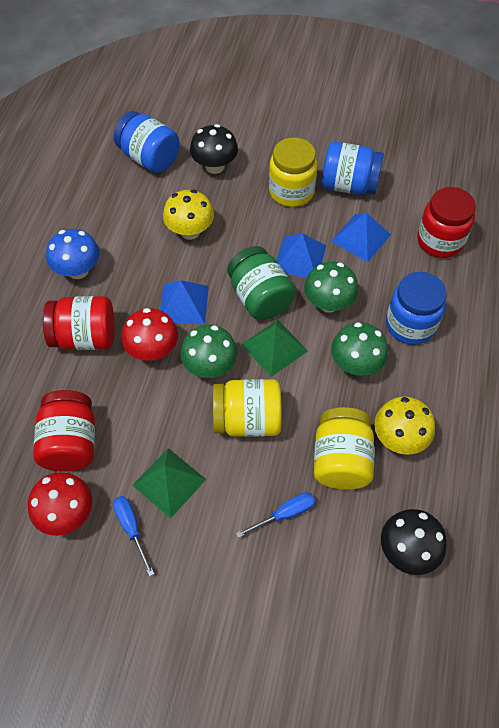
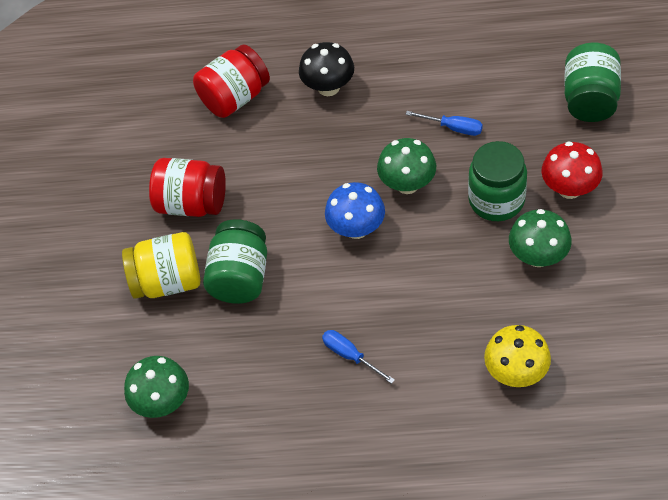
black mushroom: [190,124,238,174] [381,509,447,575] = 2 -> [299,42,354,96] = 1
blue jar: [114,111,180,173] [322,142,384,195] [386,272,447,345] = 3 -> none = 0
blue pyramid: [160,280,209,324] [276,233,326,278] [331,213,391,262] = 3 -> none = 0
green jar: [227,246,296,320] = 1 -> [203,219,267,304] [468,141,527,221] [564,42,621,122] = 3
green pyramid: [132,448,207,518] [241,320,308,377] = 2 -> none = 0
red jar: [33,390,95,472] [43,296,115,350] [417,187,476,258] = 3 -> [149,158,226,217] [193,44,270,118] = 2
red mushroom: [28,472,92,536] [122,308,178,361] = 2 -> [542,141,603,199] = 1
yellow jar: [213,379,282,437] [269,138,318,207] [314,407,374,490] = 3 -> [122,232,200,299] = 1
yellow mushroom: [163,190,214,240] [374,396,435,455] = 2 -> [484,325,551,387] = 1

